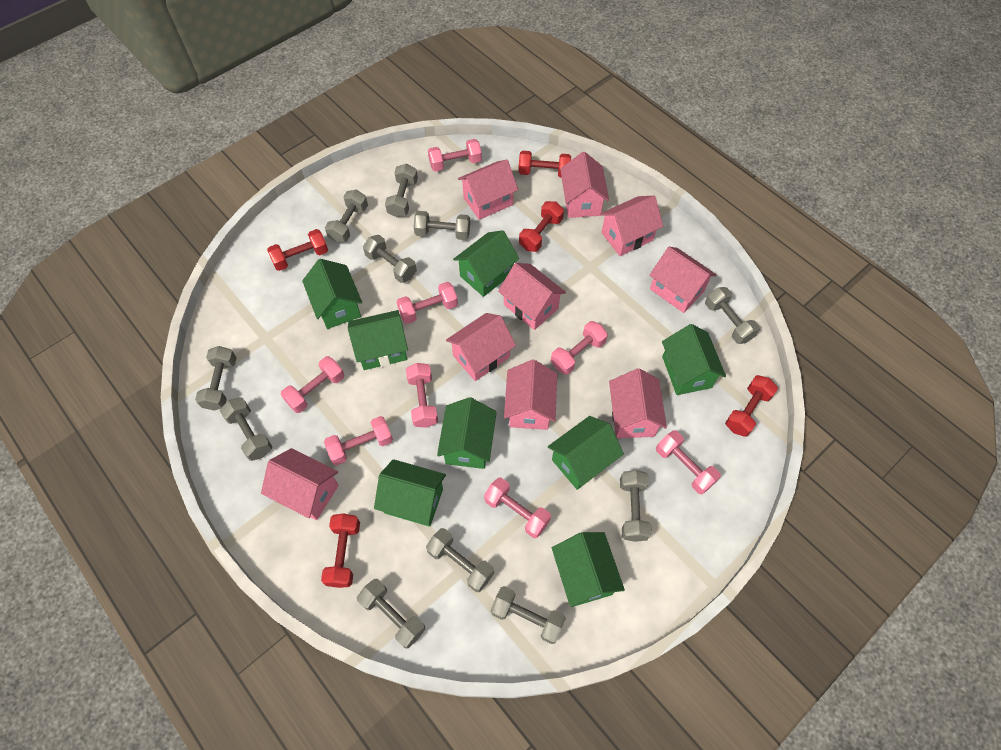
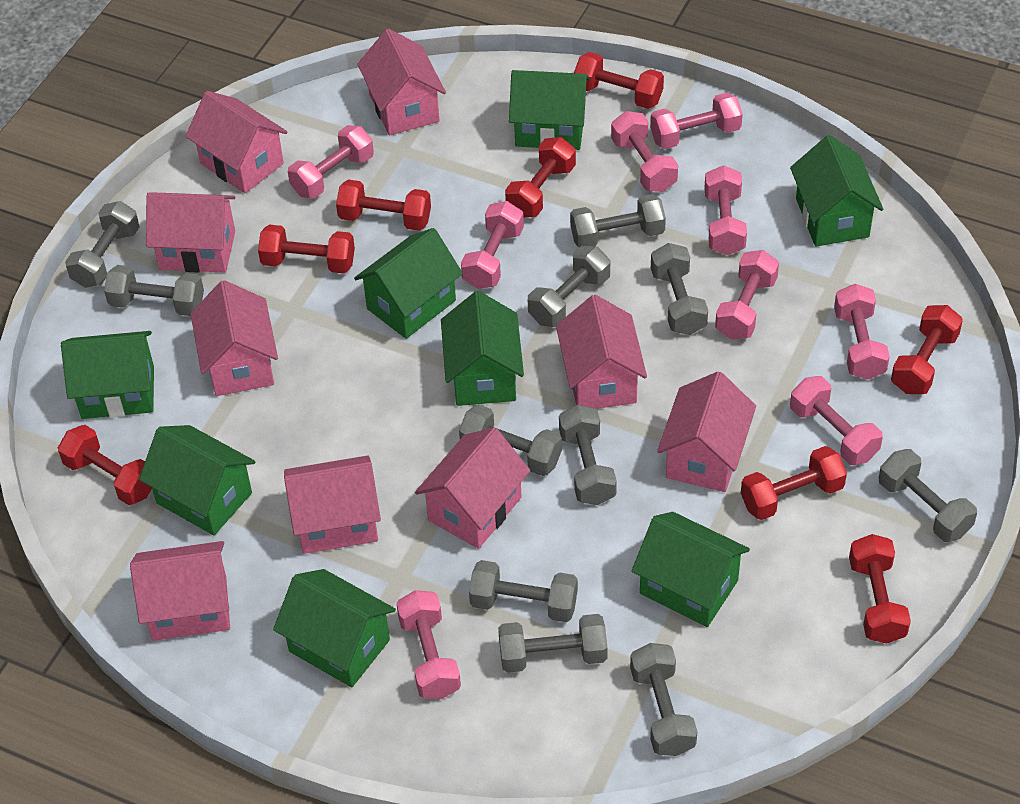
pink dumbbell: [281,356,344,413] [324,416,393,465] [397,282,458,324] [406,363,438,428] [428,139,482,172] [484,478,551,538] [551,321,608,375] [656,430,721,494] = 8 -> [288,125,374,199] [396,590,461,699] [461,201,524,289] [611,111,678,192] [650,93,743,149] [704,165,747,255] [715,250,779,340] [790,376,883,465] [834,284,890,379] = 9
red dumbbell: [267,229,328,271] [321,513,360,588] [518,151,571,178] [519,201,564,252] [725,375,778,437] = 5 -> [58,425,152,505] [258,225,355,274] [336,179,431,231] [505,137,576,217] [574,52,664,109] [741,446,847,520] [849,534,911,644] [891,305,963,394] = 8

